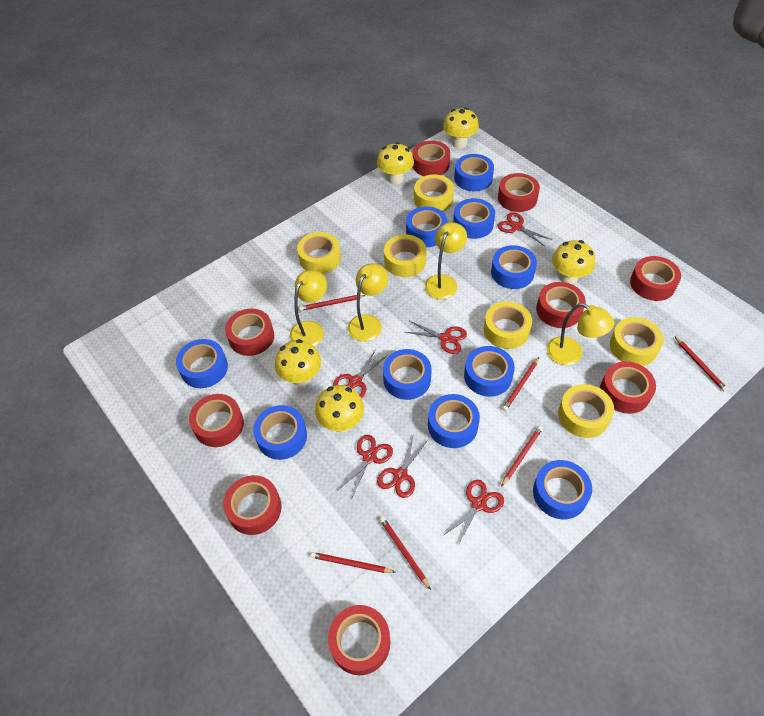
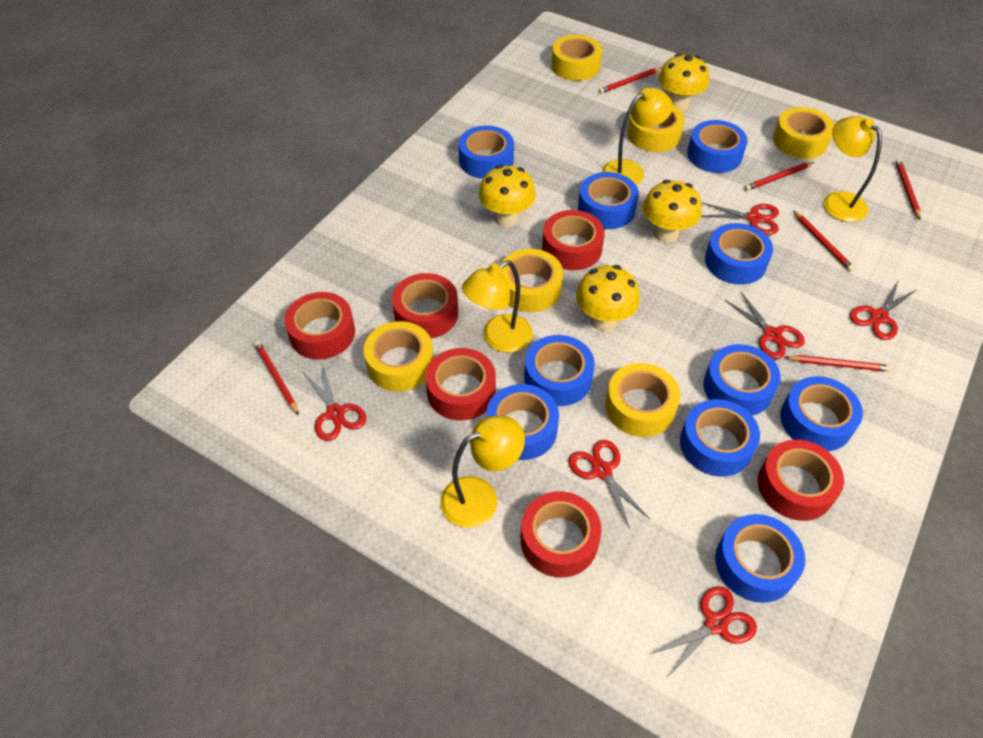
red tape: [189,394,244,447] [223,475,282,535] [225,308,274,356] [328,605,390,675] [412,141,450,176] [498,173,540,212] [536,282,586,328] [600,361,656,414] [630,256,681,301] = 9 -> [284,292,355,359] [392,273,458,338] [426,348,496,421] [521,491,601,578] [542,210,605,270] [758,440,844,521] = 6
yellow mushroom: [275,339,321,386] [315,385,364,433] [377,142,414,185] [443,108,479,149] [552,240,595,285] = 5 -> [478,165,536,228] [576,265,640,331] [643,180,702,243] [658,53,709,111] = 4

